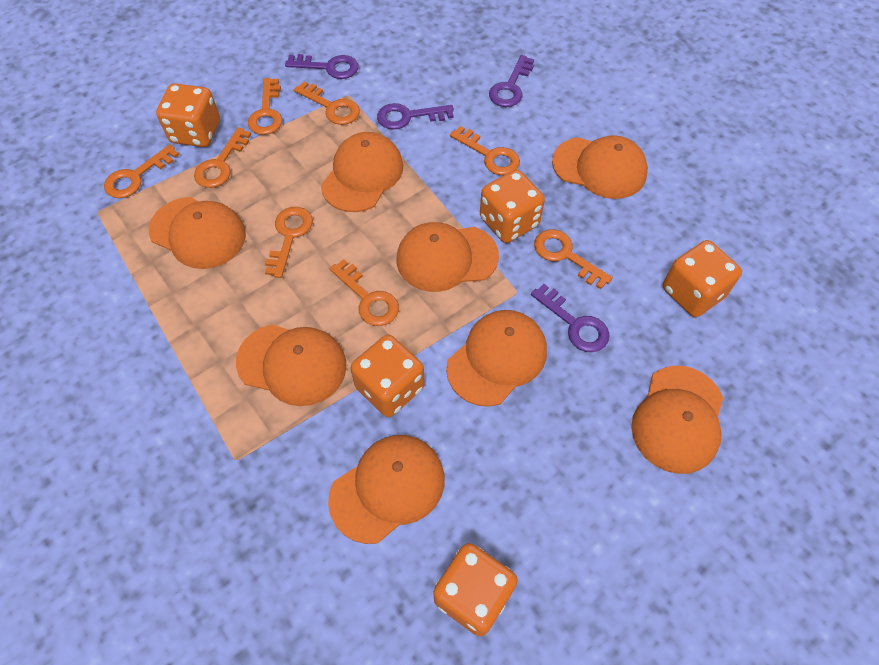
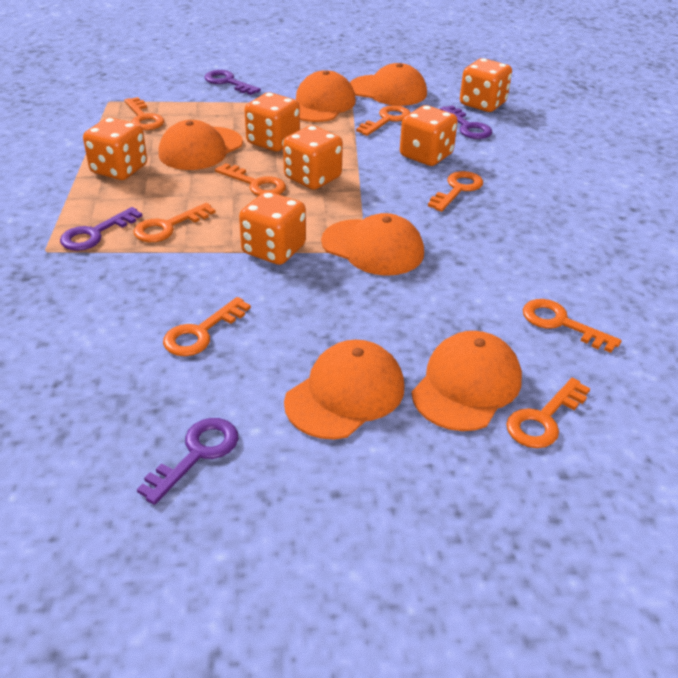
orange cap: [149,197,246,269] [236,324,346,406] [321,132,403,212] [328,435,445,544] [396,222,499,292] [446,310,547,407] [552,135,648,199] [631,366,723,474] = 8 -> [159,120,243,170] [284,340,404,439] [296,70,356,122] [321,213,424,276] [350,63,427,106] [412,331,522,431] = 6
orange dice: [156,83,220,147] [351,334,425,417] [434,543,518,637] [480,170,545,243] [663,240,742,317] = 5 -> [83,117,147,180] [239,191,306,265] [244,92,300,152] [283,125,343,190] [400,105,458,166] [460,58,512,112] = 6

